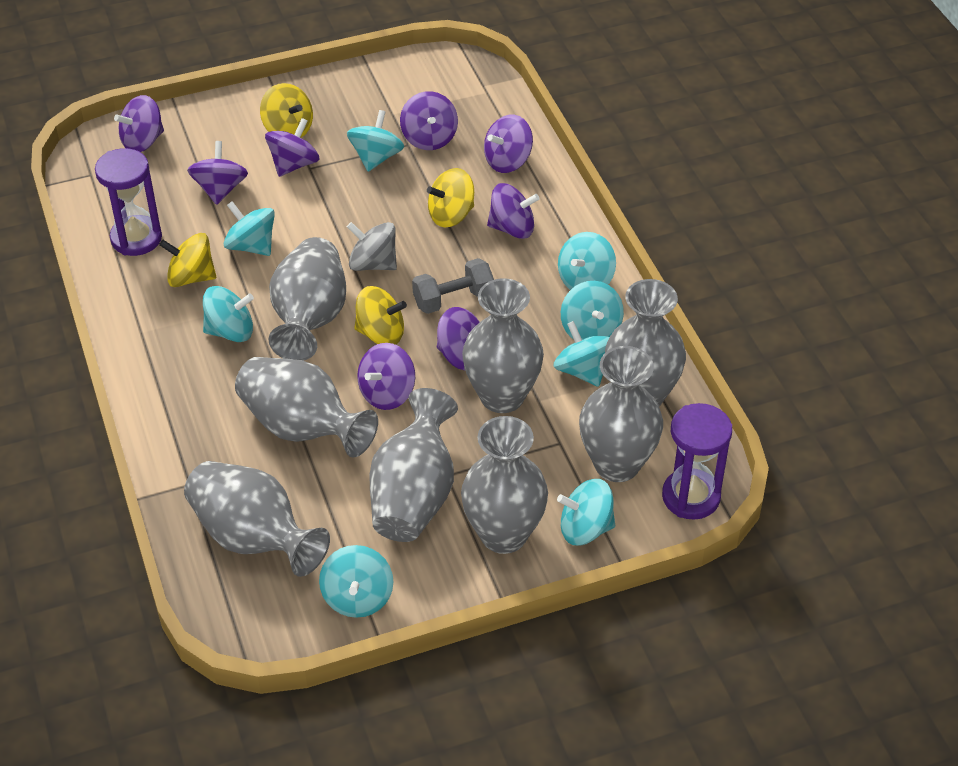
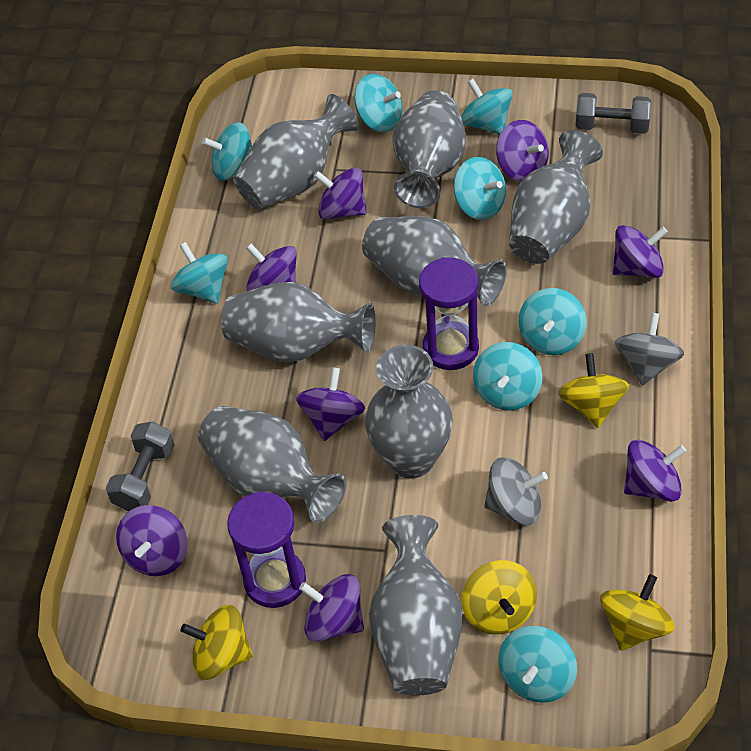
grey dumbbell: [412,258,494,314] = 1 -> [106,422,174,511] [576,93,651,134] = 2
grey spinning top: [347,222,397,271] = 1 -> [484,457,548,525] [615,313,684,386] = 2

